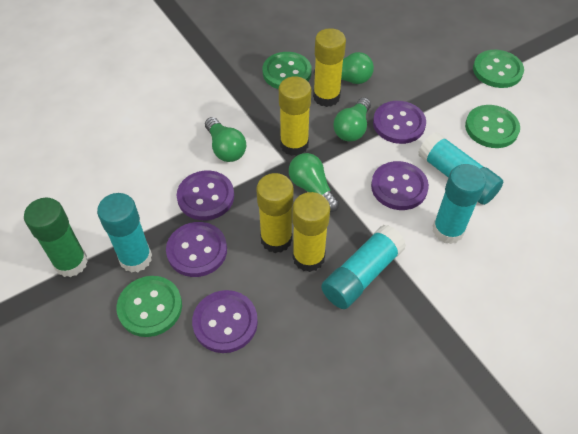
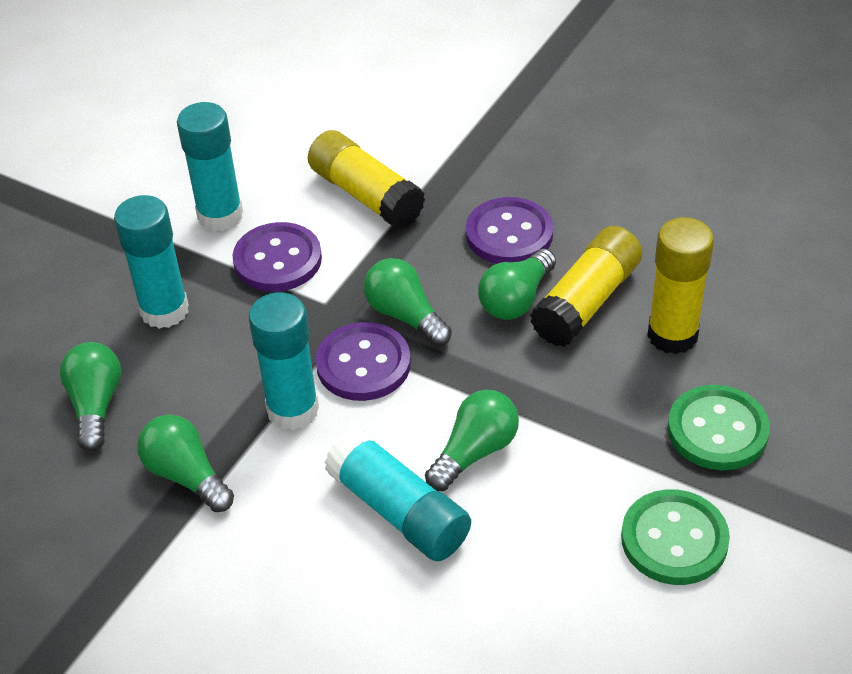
green button: [117,276,182,337] [263,52,312,89] [465,105,520,148] [473,50,524,88] = 4 -> [621,489,730,585] [668,385,770,470] = 2
green glue stick: [24,198,88,277] = 1 -> none = 0
green light bulb: [205,117,246,162] [289,153,339,212] [313,52,374,84] [334,97,371,142] = 4 -> [60,342,121,451] [137,415,234,512] [364,258,452,347] [425,390,519,491] [478,249,556,320] = 5
purple button: [166,222,227,277] [177,171,234,220] [192,290,258,353] [371,161,429,210] [373,101,426,144] = 5 -> [233,222,322,292] [315,322,411,401] [466,197,553,264] = 3
yellow glue stick: [256,173,293,253] [279,76,311,156] [292,192,330,272] [313,28,346,107] = 4 -> [308,130,425,229] [530,226,642,347] [647,217,714,354] = 3

